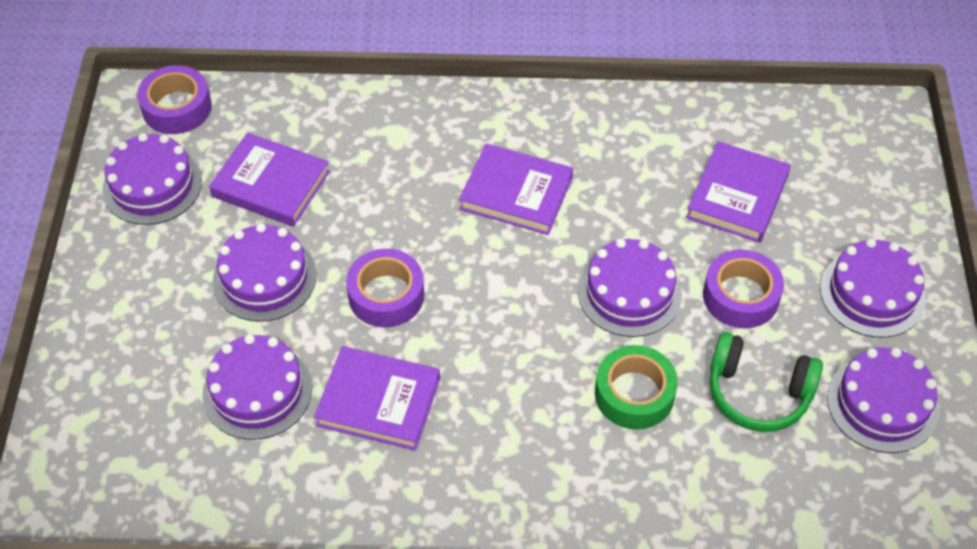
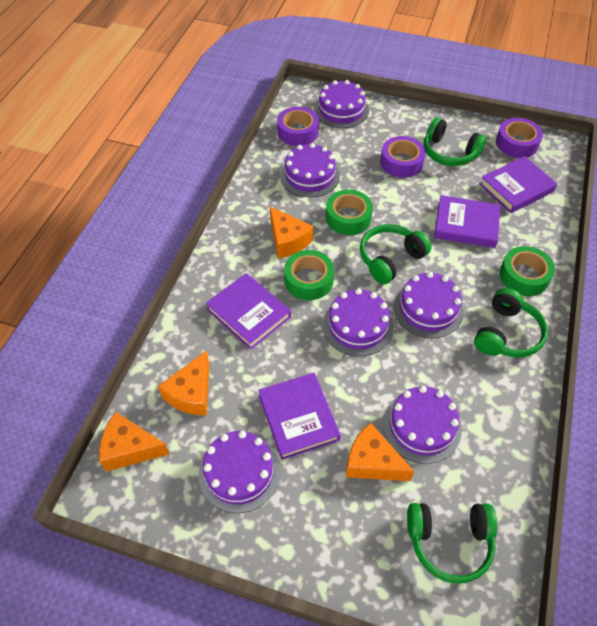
green headphones: [710,332,823,432] = 1 -> [360,224,431,285] [407,503,497,584] [424,117,486,166] [474,288,548,358] = 4
green tape: [595,345,678,430] = 1 -> [284,250,334,300] [326,190,373,235] [500,246,555,296] = 3
orange cheese: none = 0 -> [99,412,169,472] [158,350,209,416] [270,207,313,258] [346,422,414,481] = 4

